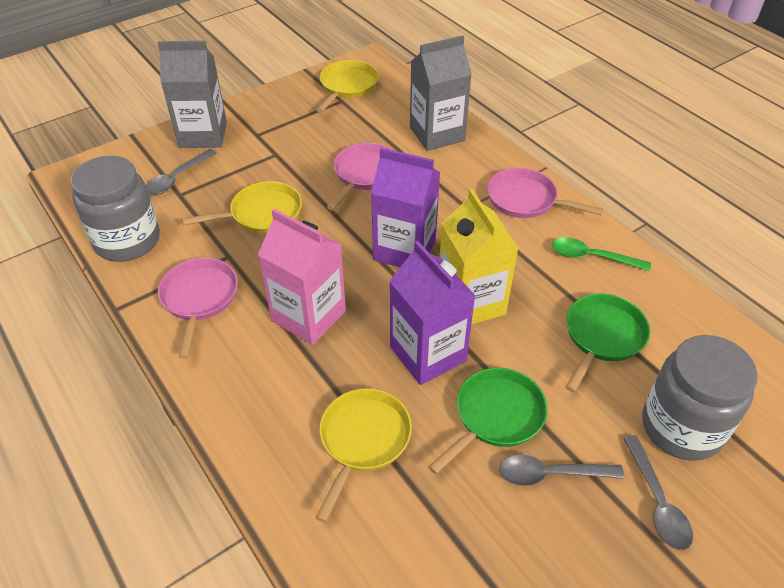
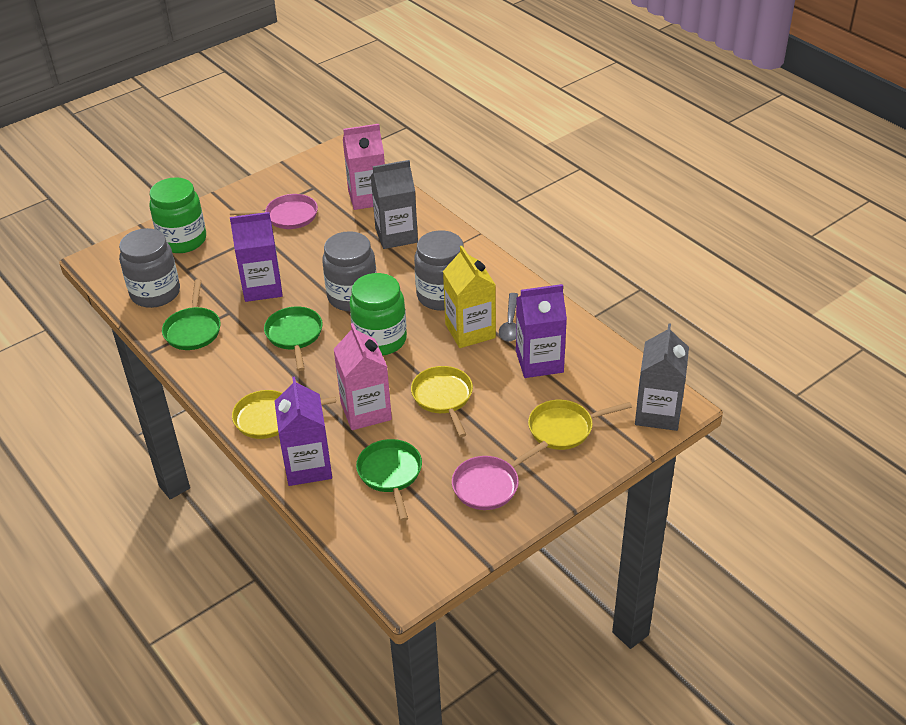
green jar: none = 0 -> [149,177,206,253] [349,273,407,356] = 2
green pan: [428,368,548,474] [565,294,650,392] = 2 -> [162,279,221,350] [264,306,323,371] [356,439,422,521] = 3
green spoon: [552,237,651,271] = 1 -> none = 0
grey jar: [70,156,160,262] [642,335,758,461] = 2 -> [119,228,180,308] [322,231,377,311] [414,230,463,311] = 3
grey spoon: [146,149,216,195] [499,455,624,486] [623,435,693,550] = 3 -> [499,293,518,342] = 1
pink carton: [258,209,346,345] = 1 -> [334,323,392,430] [343,124,385,210] = 2
pink pan: [158,258,238,359] [327,143,393,210] [487,168,603,218] = 3 -> [230,194,318,229] [452,441,548,510] = 2
purple carton: [371,148,440,267] [390,240,476,385] = 2 -> [230,212,283,302] [275,377,332,486] [516,284,567,378] = 3

